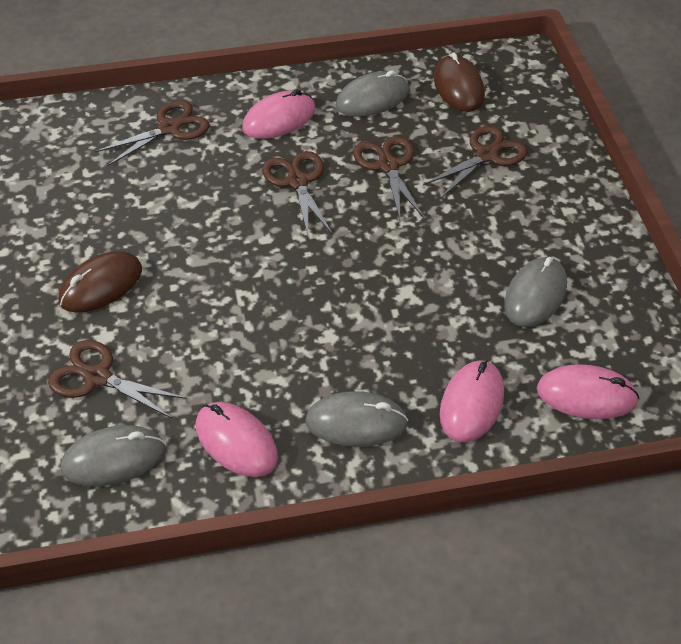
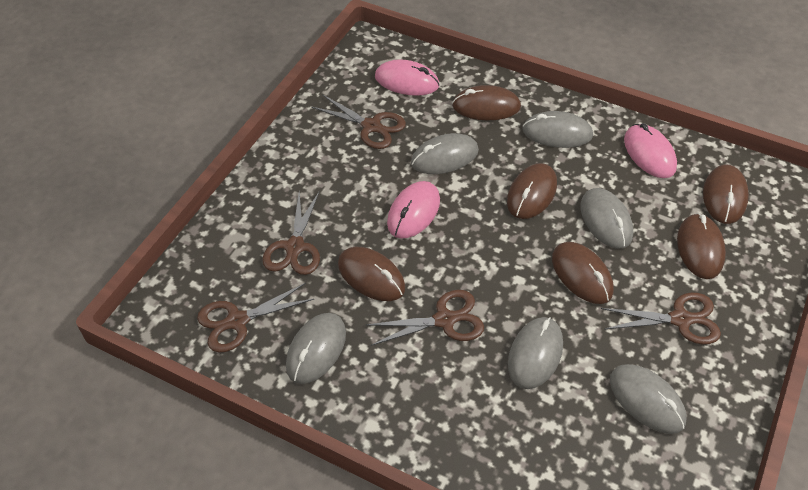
brown mouse: [59,251,142,313] [434,52,485,112] = 2 -> [338,247,405,301] [452,85,521,120] [507,163,557,219] [552,242,614,304] [677,213,726,279] [703,165,749,224] = 6
grey mouse: [61,425,165,486] [305,391,408,447] [336,70,409,117] [504,257,567,327] = 4 -> [286,313,346,384] [411,133,479,174] [508,317,563,389] [522,111,593,148] [580,188,633,249] [610,364,687,434] = 6
pink mouse: [196,402,278,477] [242,89,315,139] [440,360,504,443] [537,364,639,419] = 4 -> [375,59,439,96] [387,181,440,239] [624,123,677,178] = 3

